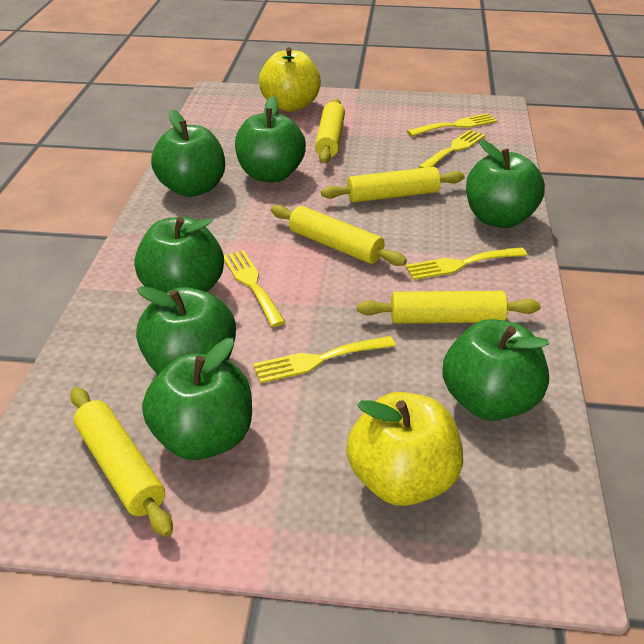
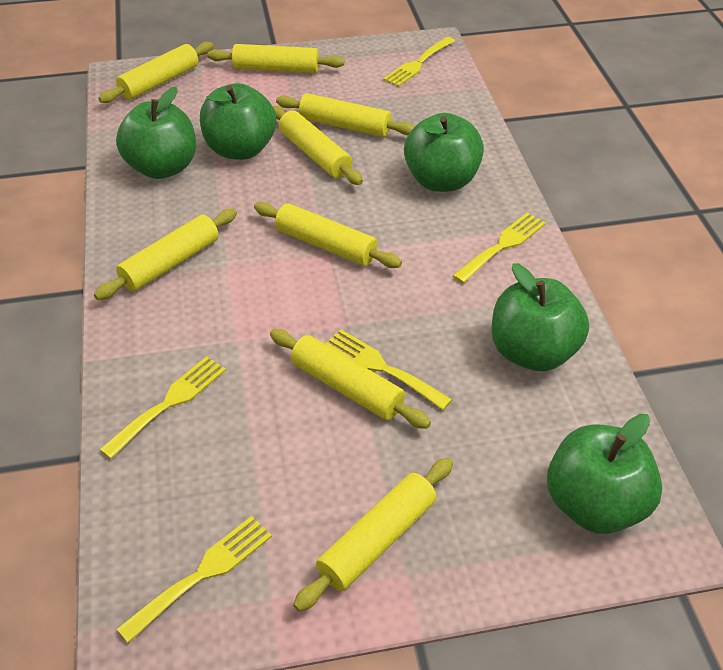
green apple: [134,217,224,293] [136,286,236,374] [142,338,252,460] [151,110,225,197] [235,96,306,182] [442,319,549,421] [466,140,545,228] = 7 -> [116,87,196,179] [200,83,276,160] [404,113,484,192] [492,263,589,371] [547,414,663,534] = 5
yellow apple: [259,47,321,112] [346,392,463,506] = 2 -> none = 0
yellow rolling pin: [70,387,173,537] [271,205,407,266] [315,99,345,163] [321,167,465,203] [357,291,541,324] = 5 -> [94,209,237,300] [98,42,213,103] [207,44,345,73] [254,202,402,268] [270,329,431,429] [272,106,363,185] [276,93,414,137] [293,458,453,612] = 8

